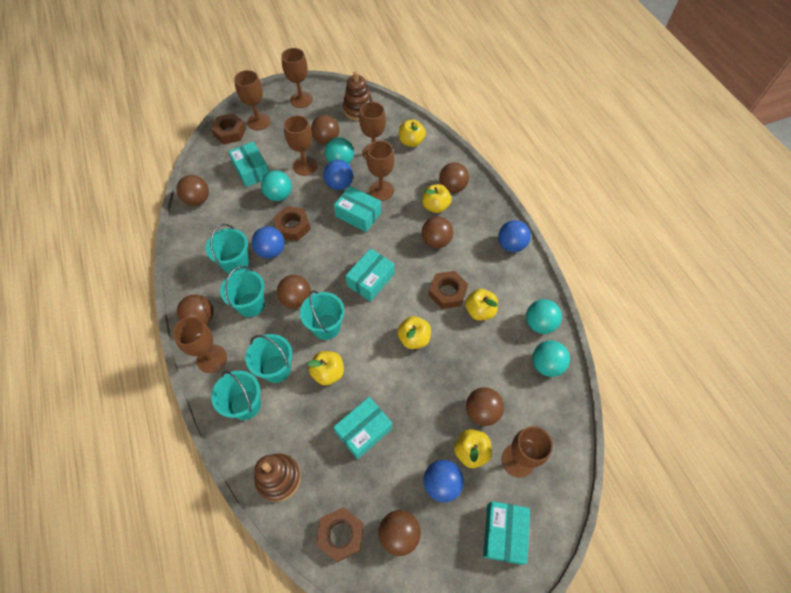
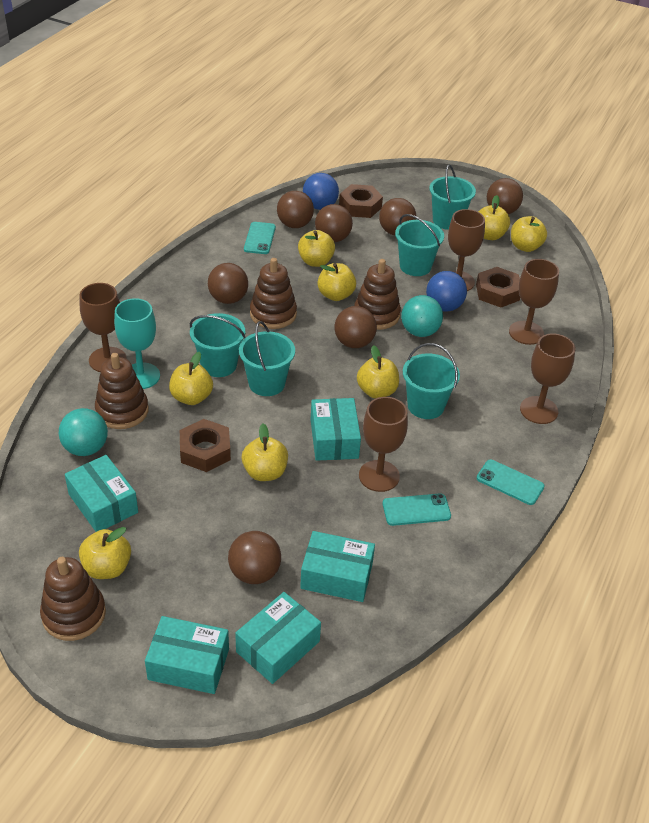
blue ball: [252,226,284,258] [323,160,353,190] [424,460,464,502] [498,220,531,252] = 4 -> [303,173,339,210] [426,271,467,312] = 2
brown ball: [177,175,209,206] [177,294,213,325] [277,275,311,308] [311,115,339,144] [379,510,421,556] [422,216,453,248] [439,163,469,193] [466,387,504,426] = 8 -> [208,263,248,304] [228,531,281,584] [277,191,314,228] [315,204,353,242] [335,306,377,348] [379,198,416,235] [487,178,523,214] = 7
brown goblet: [173,317,227,373] [234,70,271,130] [281,48,313,108] [284,115,317,176] [359,102,386,159] [366,141,394,201] [502,426,553,478] = 7 -> [80,283,127,372] [359,397,408,492] [448,209,485,291] [509,259,559,345] [520,334,575,424] = 5
brown nut: [210,113,246,144] [273,206,311,241] [316,507,364,562] [429,271,468,309] = 4 -> [180,419,231,472] [339,184,383,218] [476,267,520,308] = 3
brown stacking toy: [254,454,301,502] [343,71,373,121] = 2 -> [40,557,106,641] [95,353,149,429] [250,258,297,329] [354,259,401,330] = 4
turquoise ball: [261,170,292,201] [325,137,354,164] [526,299,562,334] [533,341,570,377] = 4 -> [59,408,108,456] [401,295,443,337] = 2
turquoise goblet: none = 0 -> [114,298,160,389] = 1
turquoise phone: none = 0 -> [244,222,276,254] [383,493,451,526] [477,460,544,505] = 3
yellow apple: [307,351,344,385] [397,316,431,349] [399,120,426,147] [422,184,452,213] [454,429,492,468] [465,289,498,321] = 6 -> [79,527,131,579] [169,352,213,405] [242,424,288,481] [298,230,335,267] [317,263,356,301] [357,345,399,398] [478,195,510,240] [511,216,547,252] = 8

